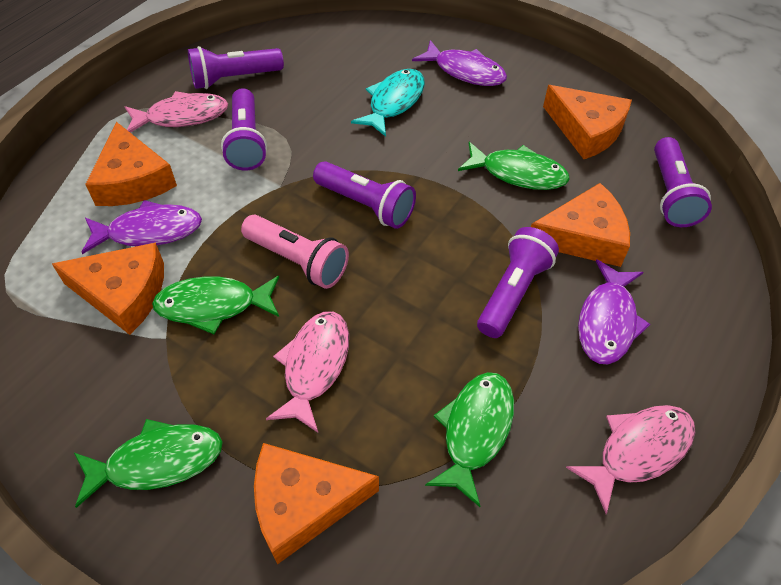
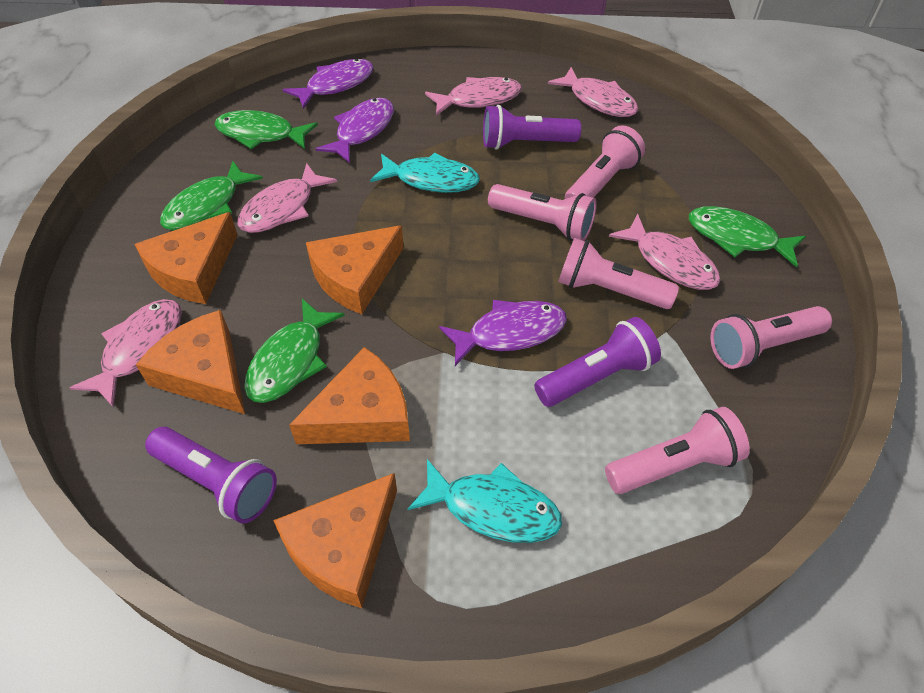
pink fish: [125,91,228,133] [266,311,349,433] [566,405,695,514] = 3 -> [70,299,182,408] [238,163,337,233] [425,77,522,116] [548,67,638,117] [609,214,720,290] = 5
pink flashlight: [241,215,349,289] = 1 -> [488,184,597,241] [558,238,679,309] [565,125,645,199] [605,407,750,494] [711,306,832,369] = 5
purple flashlight: [188,46,284,89] [221,88,267,171] [313,161,416,229] [477,227,559,338] [654,137,712,227] = 5 -> [145,427,277,524] [483,105,581,150] [534,317,661,407] = 3
turquoise fish: [351,69,425,137] = 1 -> [370,153,480,193] [408,459,562,543] = 2

